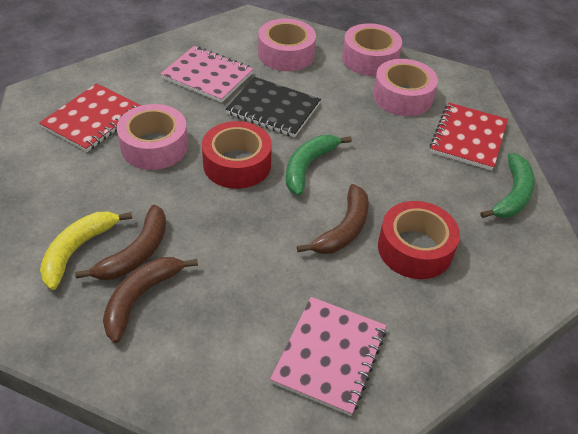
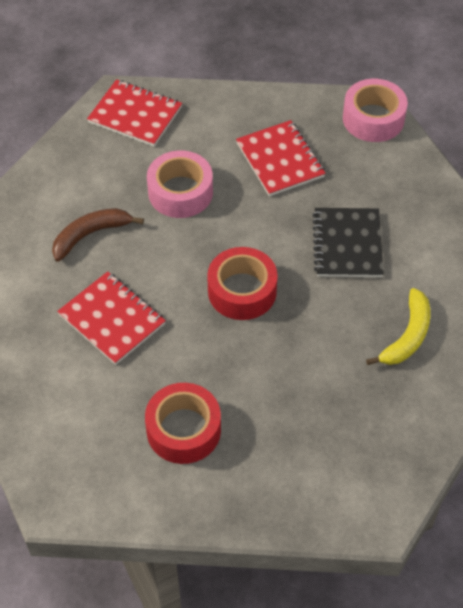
brown banana: [75,205,166,280] [103,257,198,343] [297,184,369,254] = 3 -> [52,208,144,262] = 1
green banana: [286,135,352,196] [480,153,535,218] = 2 -> none = 0
pink notebook: [160,46,253,103] [270,297,386,416] = 2 -> none = 0
pink tape: [117,104,188,170] [258,18,316,71] [342,23,402,76] [373,59,438,116] = 4 -> [147,150,213,218] [343,79,408,142] = 2
red notebook: [39,83,142,152] [430,103,508,171] = 2 -> [57,272,166,365] [87,79,182,147] [236,120,326,196] = 3

